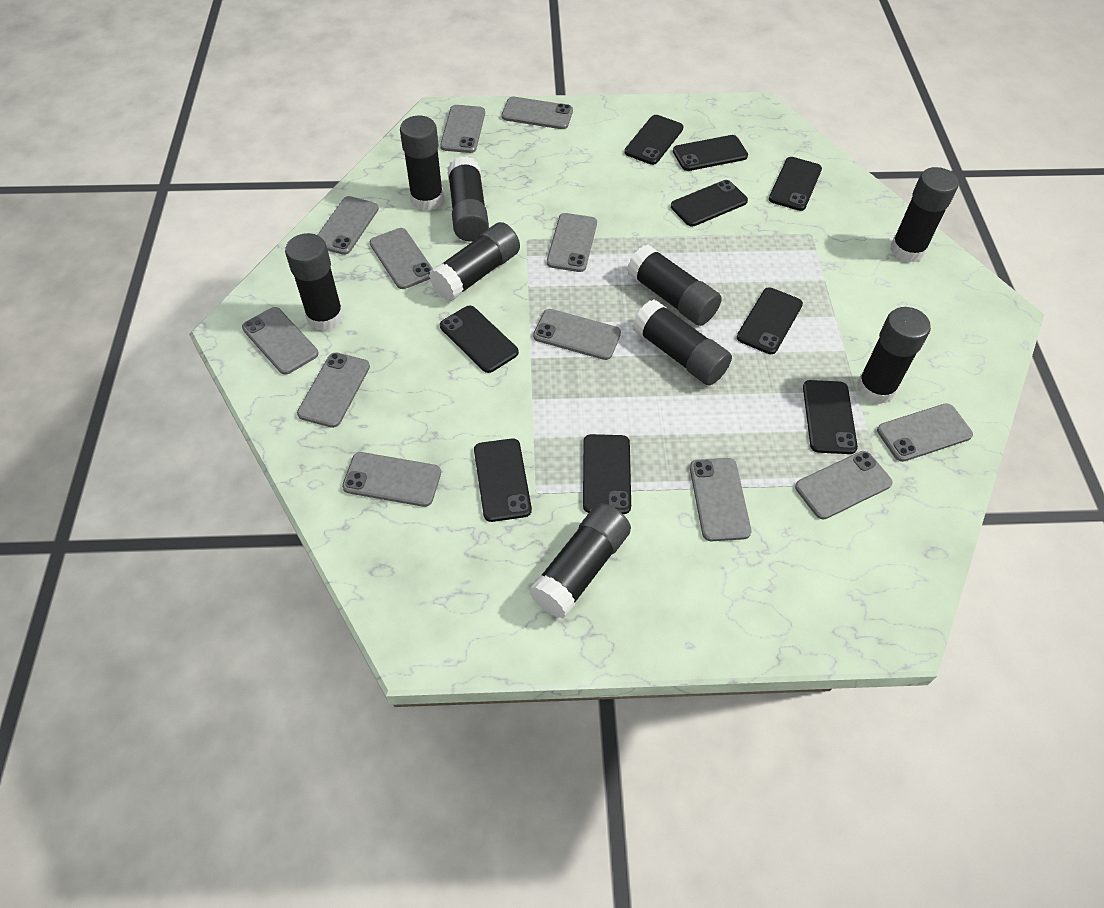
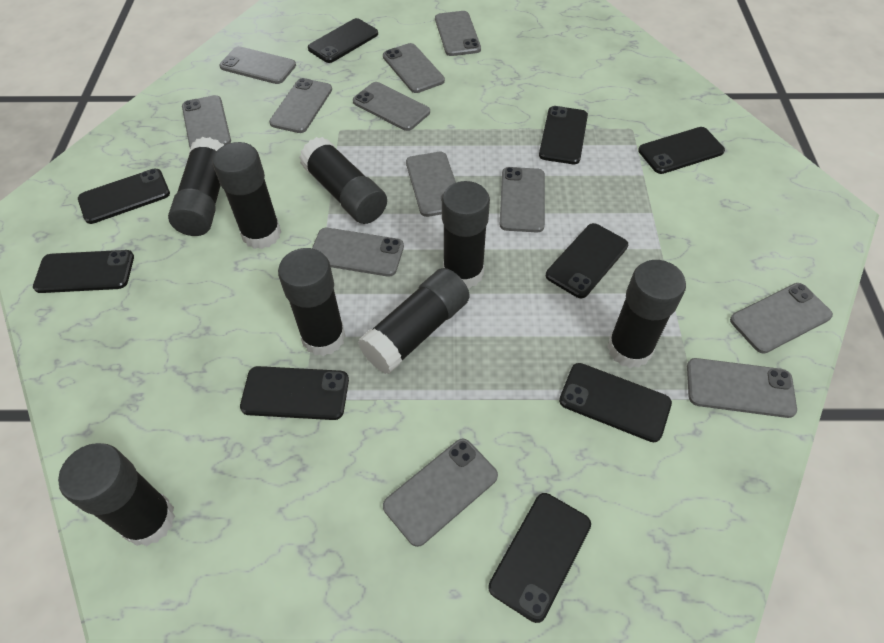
black glue stick: [285,233,344,331] [400,116,444,211] [429,222,520,301] [447,156,489,242] [529,503,631,618] [627,245,722,326] [632,299,732,385] [857,307,931,404] [890,167,959,262] = 9 -> [58,443,175,546] [168,137,224,236] [212,142,281,249] [278,248,345,356] [299,137,387,224] [358,268,470,374] [442,181,490,289] [607,260,686,368] = 8

